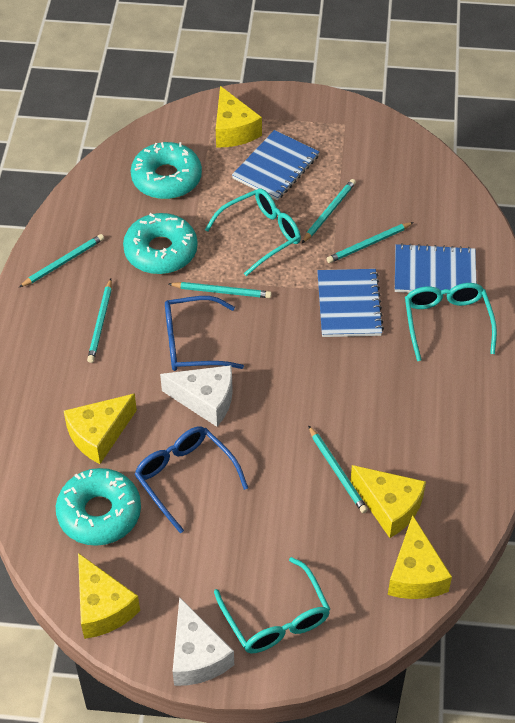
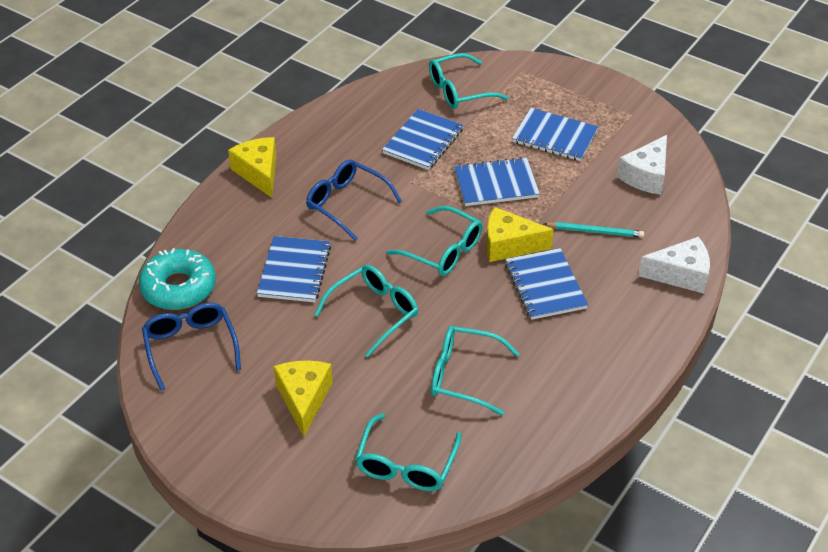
blue notebook: [232,130,319,201] [317,269,384,337] [395,243,476,295] = 3 -> [257,236,331,302] [382,109,463,170] [454,157,540,206] [505,248,588,320] [512,108,598,161] = 5
turquoise donut: [56,468,141,546] [123,213,198,274] [131,142,202,199] = 3 -> [139,248,216,310] = 1
turquoise glasses: [205,189,301,276] [214,557,330,653] [405,283,497,361] = 3 -> [314,265,418,357] [355,413,461,491] [386,206,483,276] [429,53,509,109] [431,326,520,416] = 5
turquoise pencil: [19,234,104,287] [87,279,112,363] [169,282,272,298] [302,179,356,243] [308,425,368,513] [326,222,414,263] = 6 -> [544,222,644,238] = 1
yellow cheese: [64,393,137,464] [78,553,140,639] [216,86,262,147] [350,465,426,538] [388,515,452,599] = 5 -> [228,137,276,198] [274,360,333,437] [486,207,554,262] = 3

